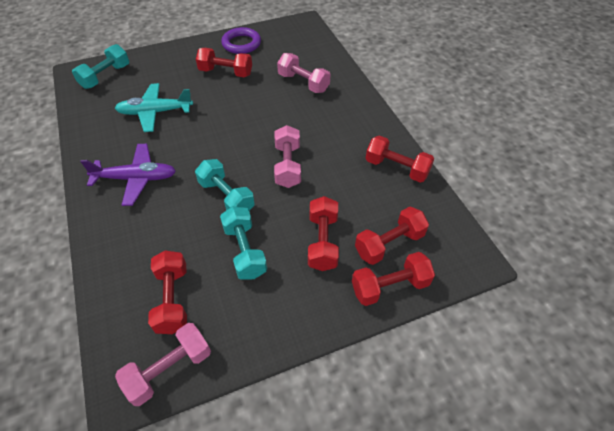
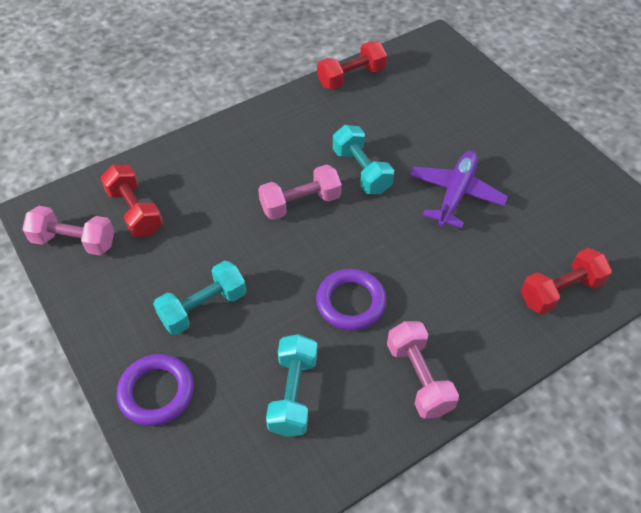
purple ring: [221,27,261,54] = 1 -> [117,354,194,426] [316,269,386,331] = 2
red dumbbell: [148,250,187,334] [196,48,252,77] [308,196,339,271] [352,252,435,306] [355,207,429,265] [365,135,434,182] = 6 -> [100,165,163,237] [317,41,387,90] [521,248,612,315] = 3
turquoise plane: [115,83,193,132] = 1 -> none = 0

